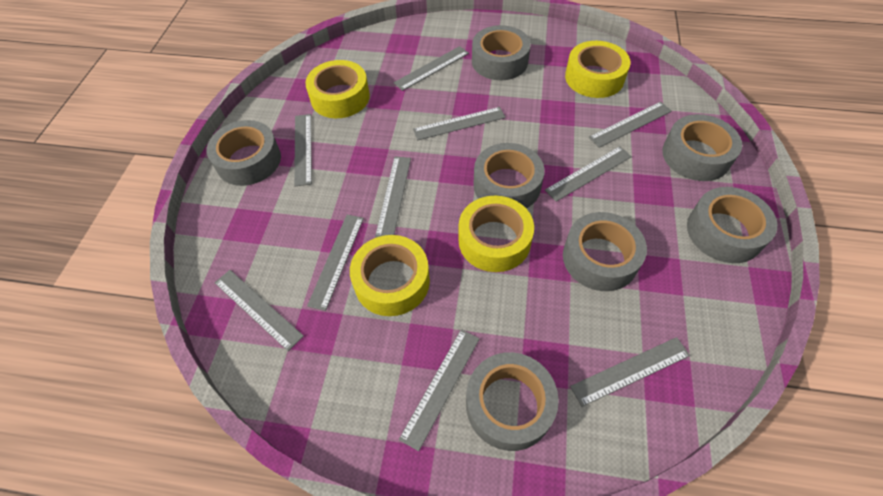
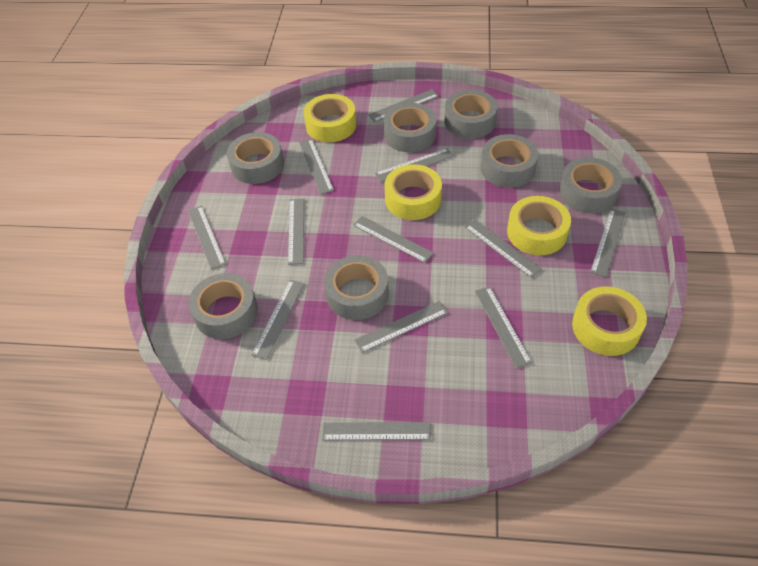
grey ruler: [214,270,304,351] [294,114,312,186] [307,215,364,311] [375,156,411,237] [394,46,469,91] [399,329,480,451] [413,107,506,140] [545,146,632,202] [570,337,690,407] [589,102,672,148] = 10 -> [188,206,226,270] [251,280,305,360] [288,198,304,265] [299,139,334,194] [322,422,431,440] [353,216,434,263] [354,301,448,353] [368,89,439,122] [375,148,454,182] [465,219,542,278] [475,286,532,369] [590,208,626,277] = 12

